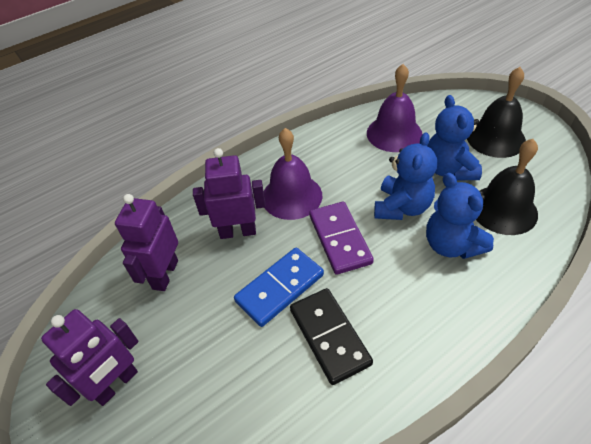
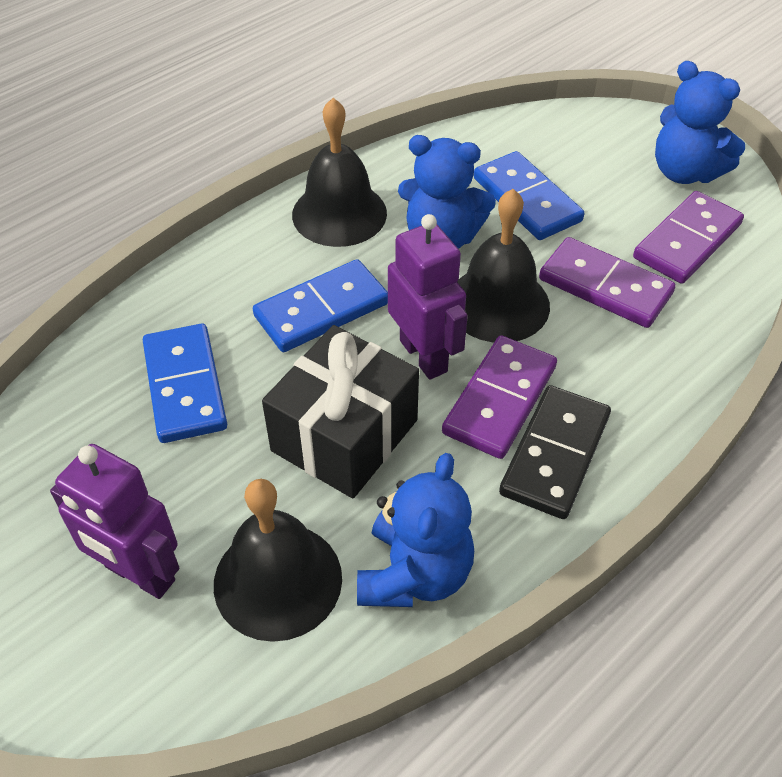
black bell: [467,67,526,158] [476,139,538,235] = 2 -> [214,479,342,642] [292,98,387,247] [457,189,550,342] = 3
black gift: none = 0 -> [262,325,419,498] = 1
blue domino: [234,248,324,327] = 1 -> [143,323,227,443] [253,259,388,352] [474,151,584,240] = 3
purple bell: [264,128,322,220] [367,64,422,152] = 2 -> none = 0
purple domino: [309,202,374,275] = 1 -> [442,335,557,459] [539,237,675,328] [633,191,744,284] = 3
purple robot: [41,309,138,406] [115,194,178,291] [193,148,266,239] = 3 -> [50,444,179,599] [388,214,468,380] = 2

